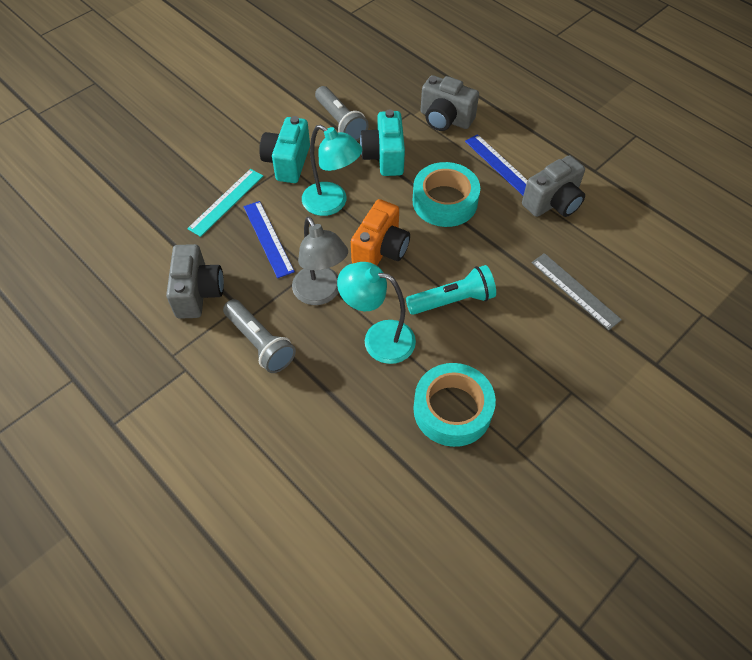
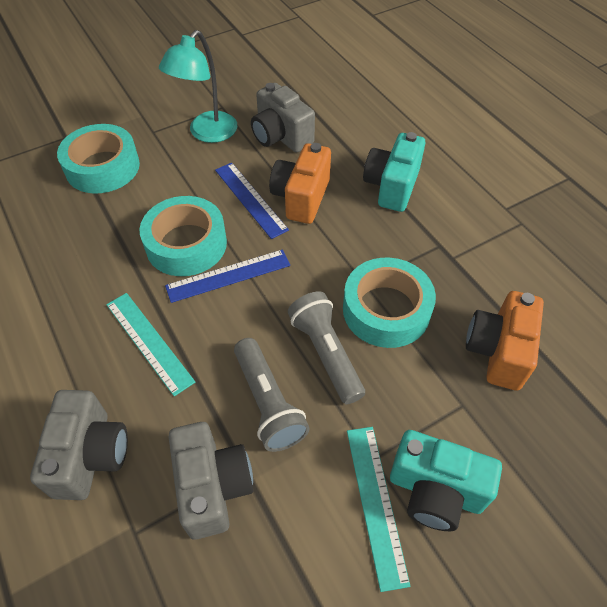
grey lamp: [292,216,348,305] = 1 -> none = 0
grey ruler: [531,253,622,330] = 1 -> none = 0
orange camera: [351,199,410,265] = 1 -> [269,143,331,224] [466,291,544,391] = 2
turquoise flashlight: [406,265,496,315] = 1 -> none = 0
turquoise lamp: [302,124,362,216] [337,262,416,364] = 2 -> [159,30,237,143] = 1
turquoise ruler: [187,169,263,237] = 1 -> [106,293,195,397] [347,427,410,592] = 2
turquoise tape: [413,162,480,227] [413,363,496,447] = 2 -> [57,124,140,194] [139,196,227,276] [343,258,436,348] = 3

